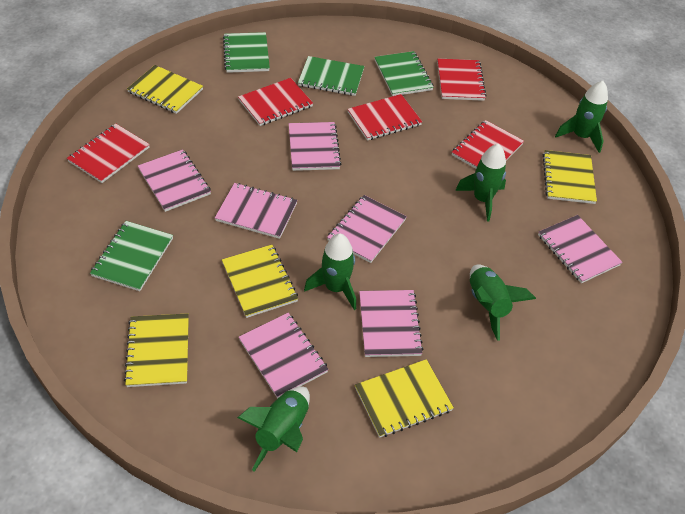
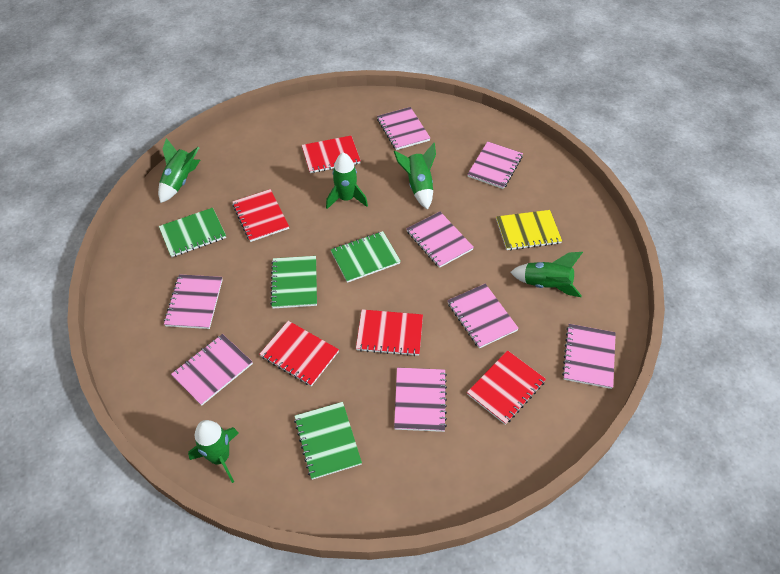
pink notebook: [138,149,211,212] [215,183,298,239] [239,313,329,399] [289,122,341,171] [327,195,407,263] [359,290,423,357] [538,215,623,283] = 7 -> [164,274,223,329] [171,334,253,406] [377,107,430,150] [394,368,447,432] [406,212,474,268] [447,284,519,348] [467,141,523,189] [562,324,616,389] = 8
yellow notebook: [124,313,189,387] [127,65,203,114] [222,245,298,318] [355,359,454,438] [543,150,597,204] = 5 -> [496,210,562,250] = 1

